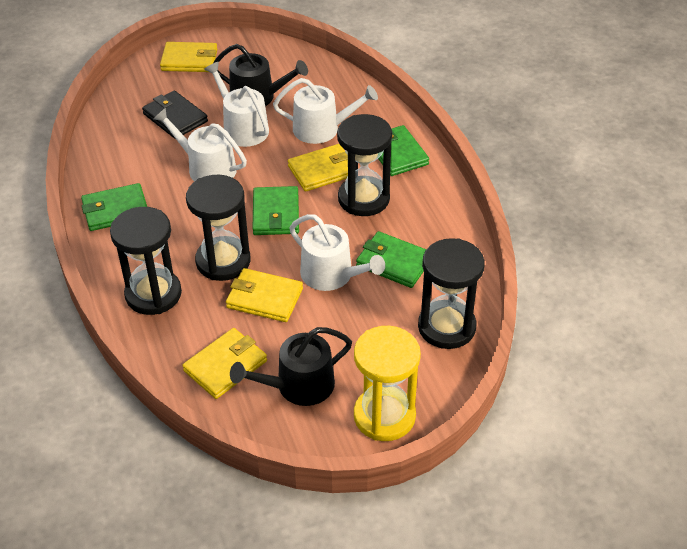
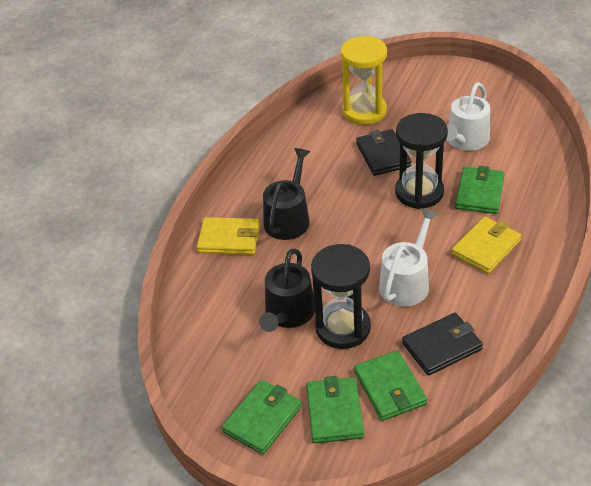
black hourglass: [110,207,182,315] [186,175,250,281] [337,114,392,216] [418,238,485,349] = 4 -> [311,244,371,349] [395,113,448,209] = 2
black wallet: [142,91,208,139] = 1 -> [356,129,411,176] [402,313,483,375] = 2
white watering can: [153,107,247,182] [204,62,269,147] [273,78,378,144] [289,214,385,291] = 4 -> [379,208,438,307] [446,82,490,151] = 2
yellow wallet: [160,42,218,72] [182,328,267,399] [226,268,303,322] [288,144,348,192] = 4 -> [197,217,260,255] [452,217,521,274] = 2

